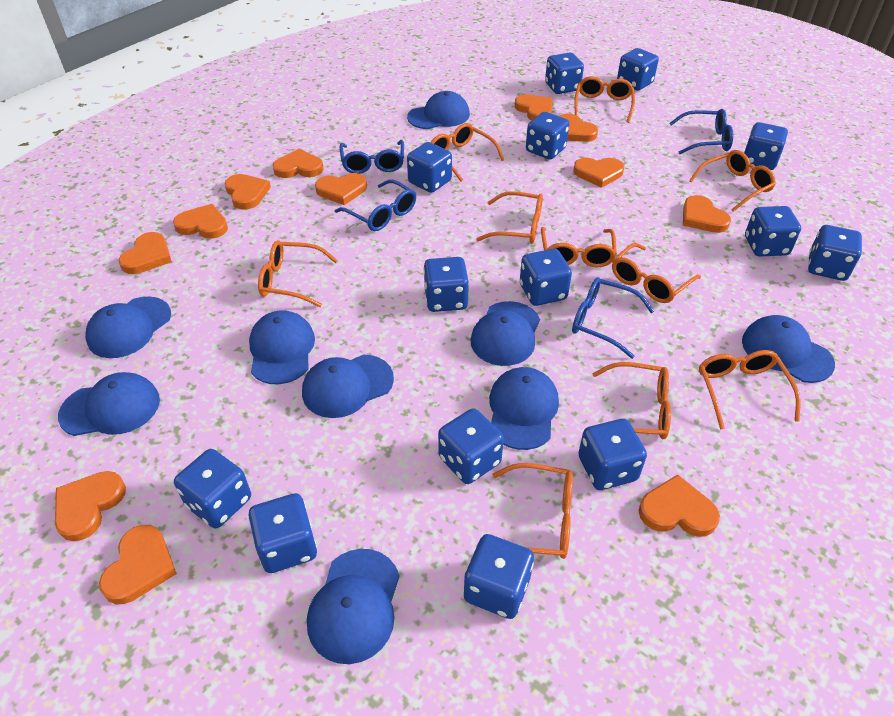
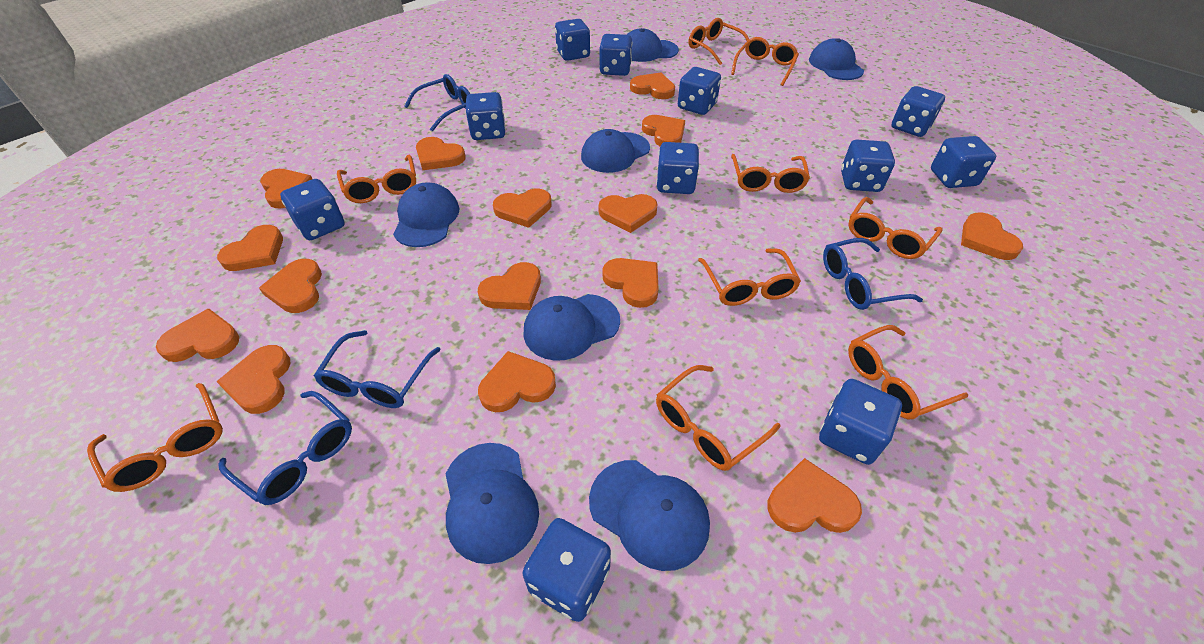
blue cap: [58,372,160,436] [86,296,171,358] [249,310,315,384] [302,354,394,418] [307,549,400,664] [407,91,470,129] [470,301,540,366] [489,367,559,450] [742,315,835,383] = 9 -> [393,183,459,247] [446,443,539,564] [523,294,620,361] [581,129,650,173] [589,460,710,571] [627,28,679,62] [809,38,864,80] = 7
blue dice: [174,449,251,528] [249,493,317,573] [407,142,452,193] [424,257,469,312] [438,408,504,484] [464,534,534,619] [520,249,572,306] [526,112,570,160] [545,53,584,94] [578,419,647,490] [617,48,659,91] [744,122,788,170] [745,206,801,257] [808,225,862,281] = 14 -> [280,179,345,240] [466,92,506,140] [522,518,611,622] [555,19,590,61] [599,34,632,76] [656,142,699,194] [678,67,721,115] [819,379,902,465] [841,140,895,192] [891,86,945,137] [931,136,996,188] = 11
orange glasses: [258,240,338,307] [431,123,504,181] [476,191,543,244] [493,463,573,559] [541,227,617,268] [574,76,635,123] [592,362,671,439] [612,243,701,303] [689,150,776,212] [699,350,800,430] = 10 -> [87,383,223,492] [337,155,416,203] [656,365,780,471] [688,18,749,65] [698,249,801,306] [731,37,799,86] [731,154,810,193] [848,197,942,259] [848,325,969,419] = 9
orange heart: [55,471,126,541] [99,525,177,604] [119,232,172,274] [173,204,228,239] [225,174,271,210] [273,149,324,178] [315,173,367,205] [515,94,553,120] [560,113,598,142] [573,158,624,188] [639,474,720,537] [683,195,731,233] = 12 -> [156,309,239,362] [216,345,291,414] [217,225,283,271] [259,259,322,313] [260,169,312,208] [416,137,466,170] [478,262,541,310] [478,351,556,412] [493,188,552,228] [599,194,658,233] [603,258,659,308] [630,73,675,99] [642,115,685,146] [767,458,862,533] [961,212,1023,260] = 15

